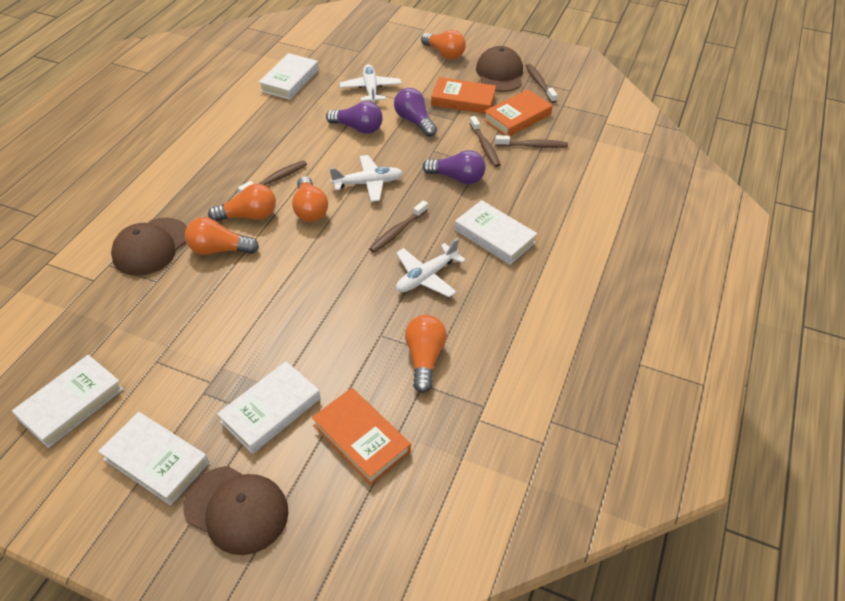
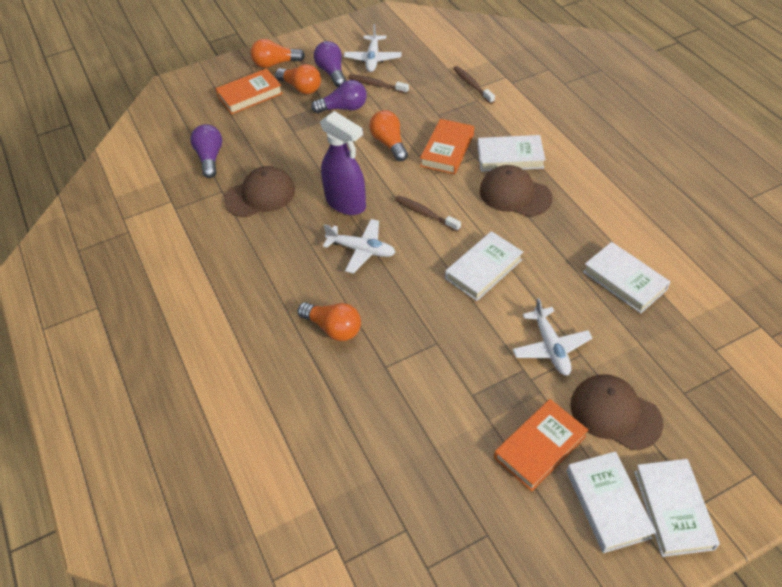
brown toothbrush: [238,160,307,193] [369,201,428,253] [469,116,501,167] [495,135,568,148] [525,64,558,103] = 5 -> [348,74,409,94] [395,195,461,232] [453,66,495,104] = 3
orange light bulb: [185,217,259,255] [208,184,276,222] [292,176,328,222] [405,315,447,393] [421,30,466,60] = 5 -> [250,39,305,68] [275,64,321,94] [298,302,361,341] [369,110,408,161] = 4
purple spray bottle: none = 0 -> [320,111,366,215] = 1

